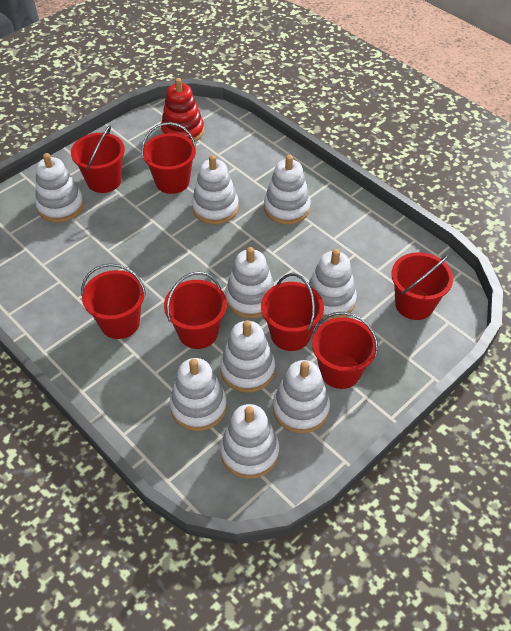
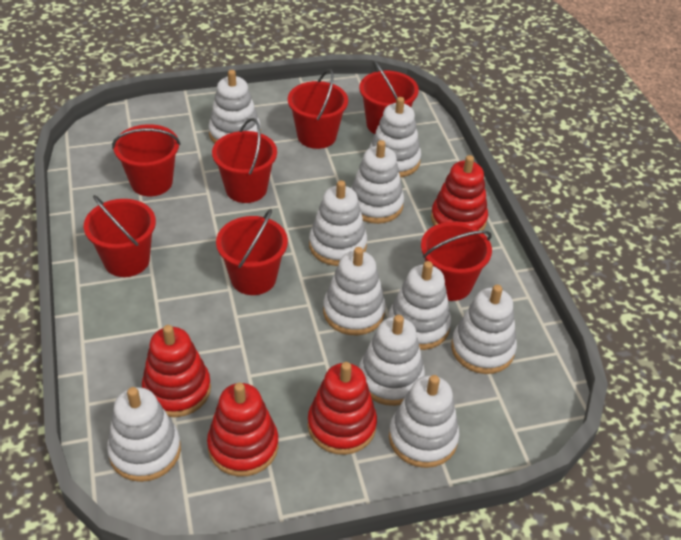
red stacking toy: [161,78,204,142] = 1 -> [142,325,211,417] [207,383,278,477] [308,362,377,455] [431,155,488,231] = 4
white stacking toy: [35,153,84,223] [170,358,227,431] [192,155,238,224] [220,320,275,393] [220,404,279,479] [225,247,275,318] [264,155,311,225] [273,360,330,433] [308,249,357,320] = 9 -> [107,387,181,482] [208,70,261,144] [309,180,367,266] [323,247,386,335] [351,140,404,224] [359,315,425,406] [369,97,421,177] [388,261,451,350] [389,375,460,468] [451,285,517,374] = 10

